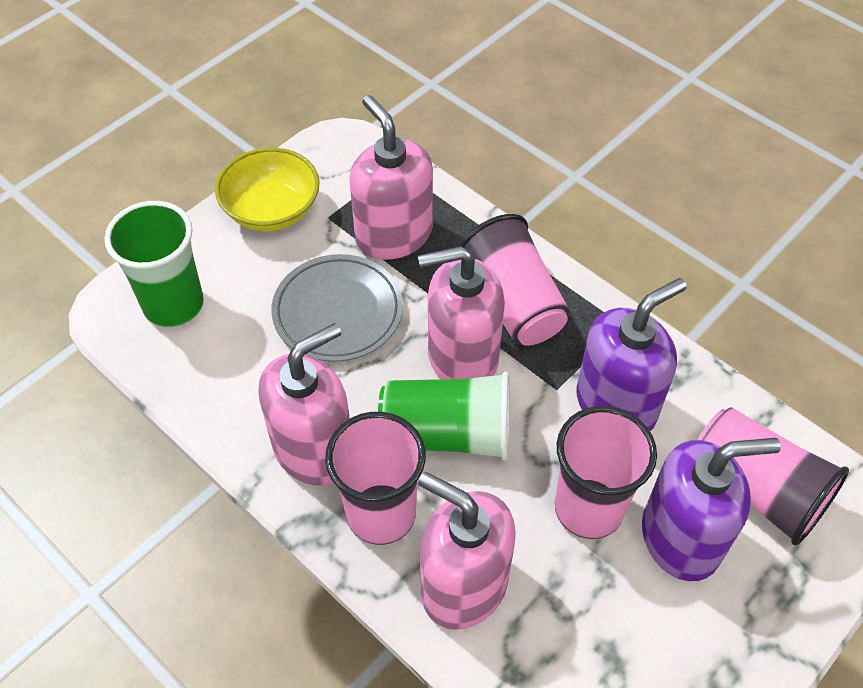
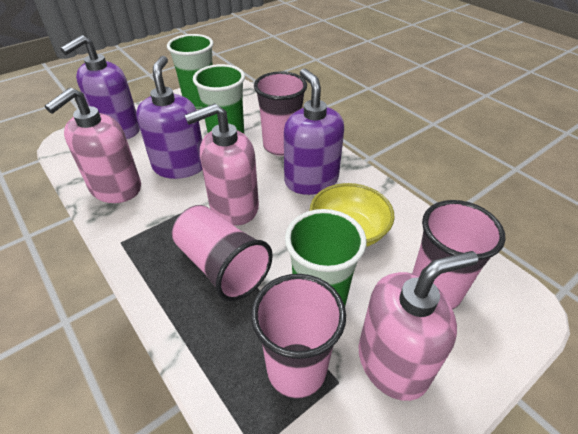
green cup: [104,201,204,328] [378,371,510,461] = 2 -> [167,34,214,109] [193,64,245,134] [285,209,366,306] = 3
grey plate: [271,254,403,362] = 1 -> none = 0
pink soap dispenser: [258,323,350,485] [349,95,433,260] [418,246,505,379] [418,472,516,630] = 4 -> [45,88,141,203] [184,103,259,226] [359,251,478,401] = 3
purple soap dispenser: [576,278,687,431] [642,438,781,581] = 2 -> [60,35,140,139] [136,56,202,179] [284,68,344,195] = 3

